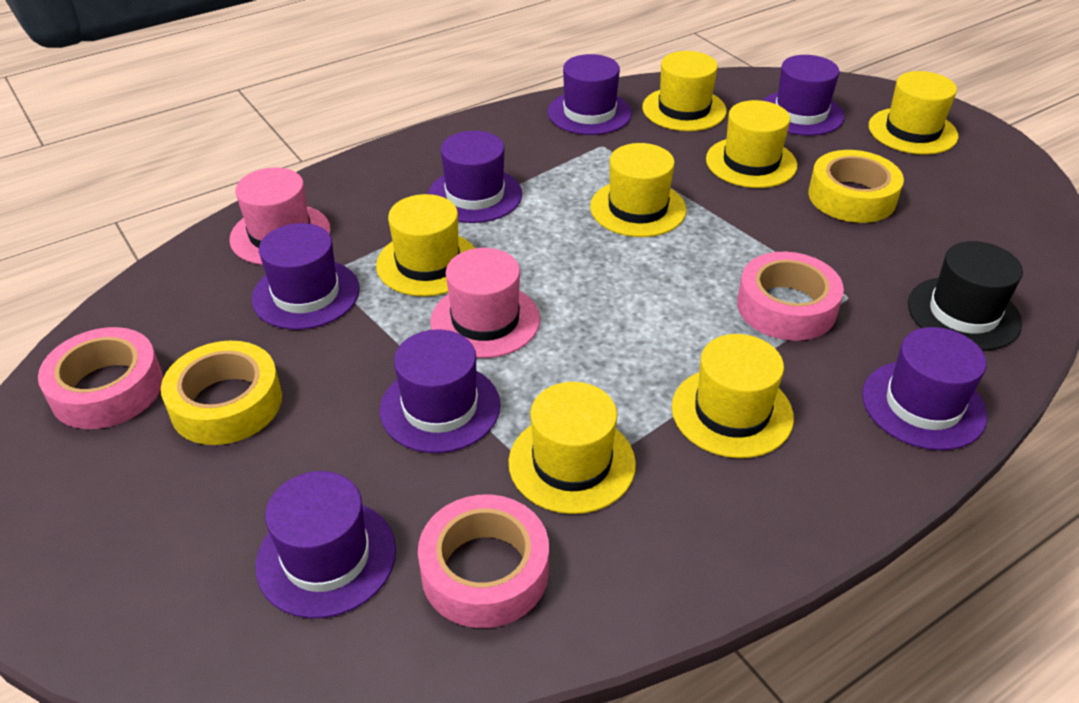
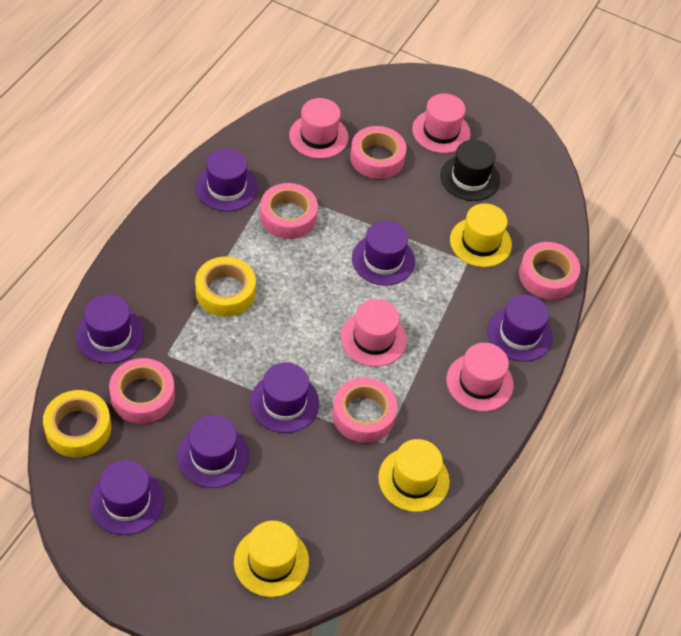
pink hat: [229,168,331,265] [430,248,540,358] = 2 -> [289,98,349,159] [341,299,407,367] [412,93,471,153] [446,343,514,412] = 4
pink tape: [38,327,163,429] [418,495,549,628] [737,252,844,341] = 3 -> [109,358,175,424] [260,183,318,239] [332,377,398,443] [350,126,406,179] [519,242,580,300] = 5
yellow hat: [376,194,475,296] [509,382,636,514] [590,143,686,237] [642,51,727,131] [672,334,794,458] [706,100,797,188] [869,71,958,155] = 7 -> [234,521,309,597] [378,439,450,512] [450,203,512,267] = 3

